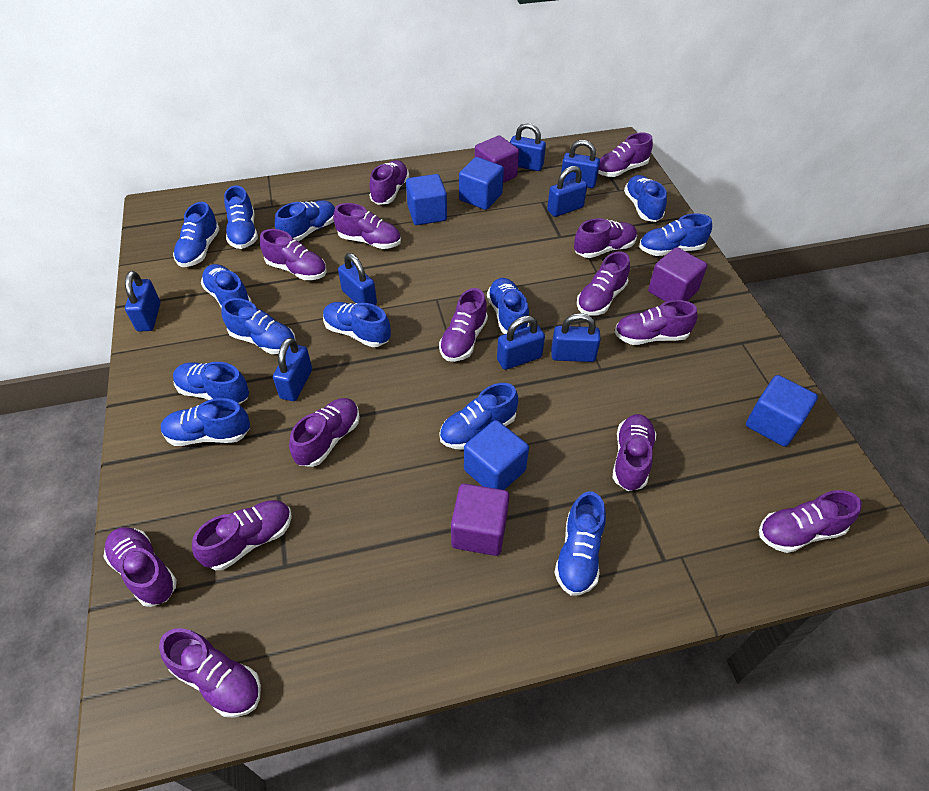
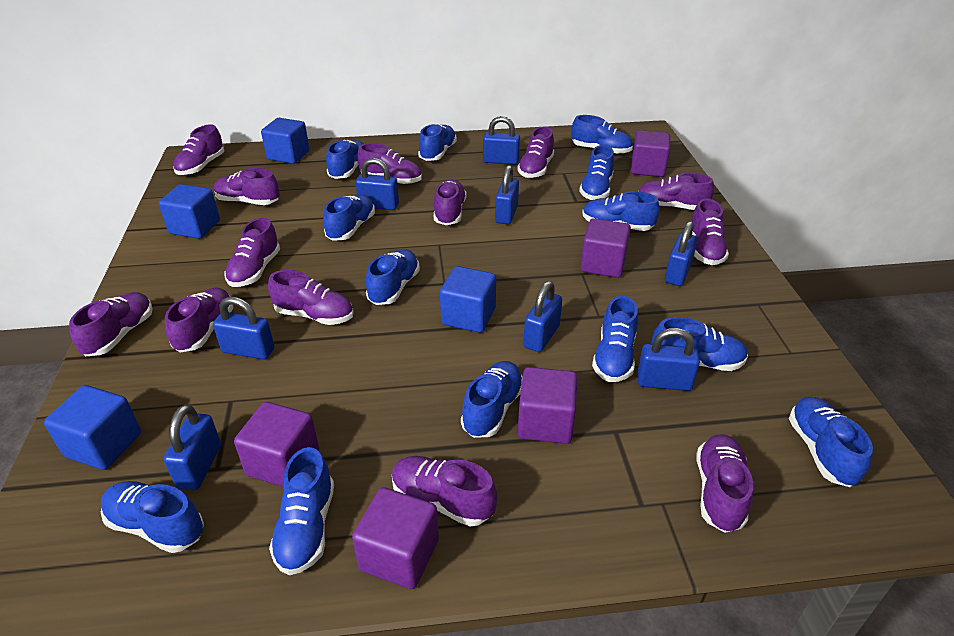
purple cube: [451,483,509,556] [475,136,519,183] [648,247,707,302] = 3 -> [234,402,319,487] [352,487,439,589] [518,367,578,444] [580,218,631,278] [631,130,670,177] = 5
purple shoe: [103,527,177,607] [159,628,261,718] [192,500,292,570] [260,229,327,280] [289,398,360,467] [333,203,401,249] [369,160,409,205] [439,288,488,362] [574,218,637,258] [577,252,630,315] [598,133,653,177] [613,414,656,491] [614,300,697,345] [759,490,862,553] = 14 -> [69,292,153,356] [165,288,233,352] [173,124,224,175] [214,168,280,205] [224,218,280,287] [268,270,354,325] [357,143,422,185] [392,456,498,527] [434,180,467,225] [517,127,554,178] [638,173,714,210] [692,199,729,265] [696,435,753,533] = 13

